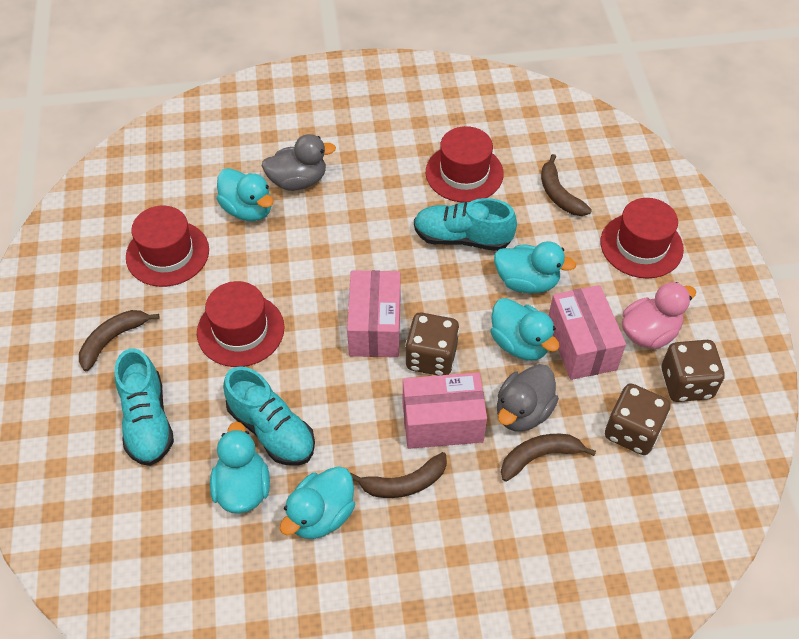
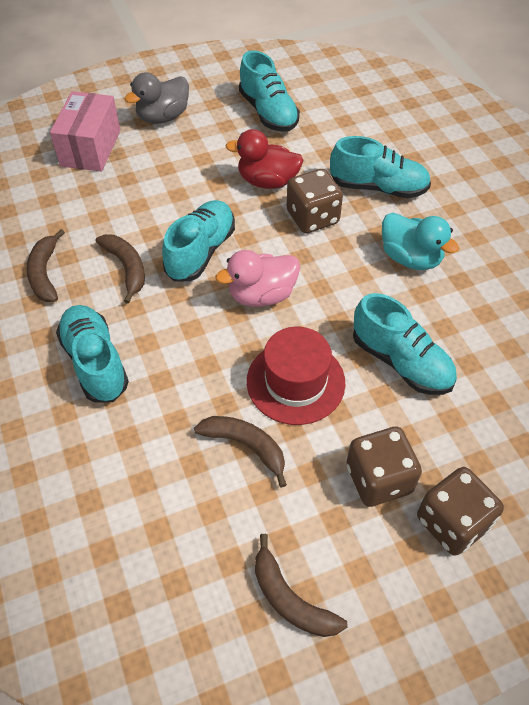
grey duck: [262,134,336,191] [497,364,559,431] = 2 -> [125,72,189,124] = 1
pink box: [347,270,400,357] [403,372,487,449] [548,285,626,380] = 3 -> [50,91,120,171] = 1
red duck: none = 0 -> [225,129,304,189] = 1
red hat: [126,206,209,287] [197,281,285,367] [426,126,504,203] [601,198,684,278] = 4 -> [247,327,345,425] = 1
turquoise duck: [210,422,270,514] [217,168,273,222] [280,467,355,539] [491,298,559,361] [494,241,576,294] = 5 -> [382,213,459,270] = 1
turquoise shoe: [115,348,174,466] [223,366,315,465] [414,198,517,251] = 3 -> [56,305,129,403] [162,200,235,282] [239,50,300,132] [330,136,431,198] [353,293,457,395] = 5

